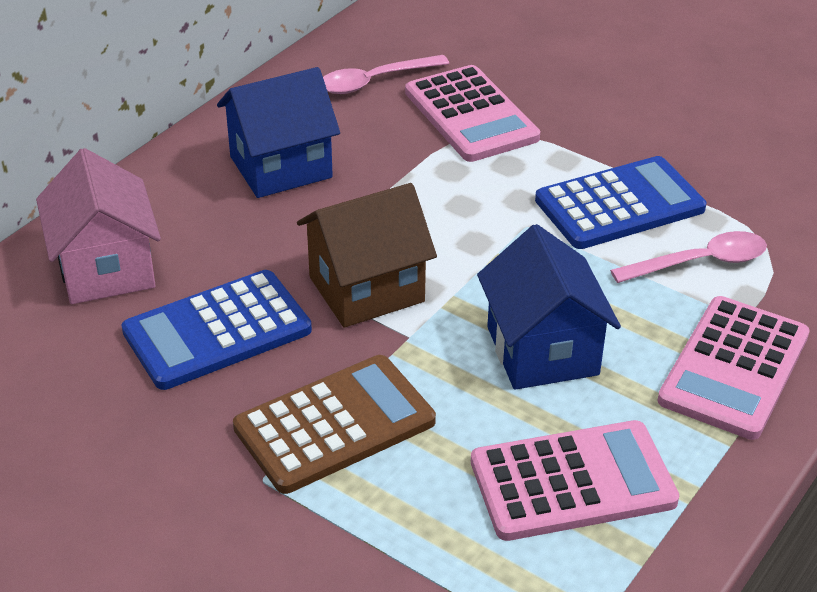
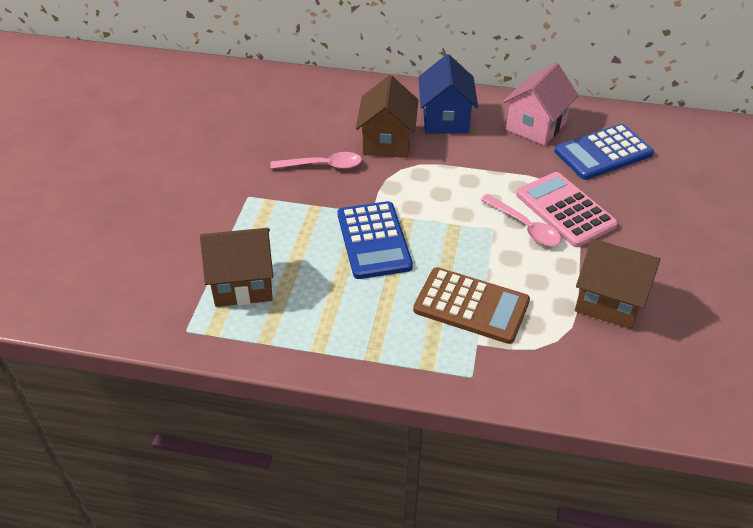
blue house: [217,67,340,198] [477,224,621,390] = 2 -> [418,54,478,133] = 1
brown house: [297,183,437,328] = 1 -> [200,228,273,307] [356,75,418,158] [575,239,660,329] = 3
pink calculator: [405,65,540,162] [471,420,679,541] [657,296,810,440] = 3 -> [516,172,618,247] = 1

